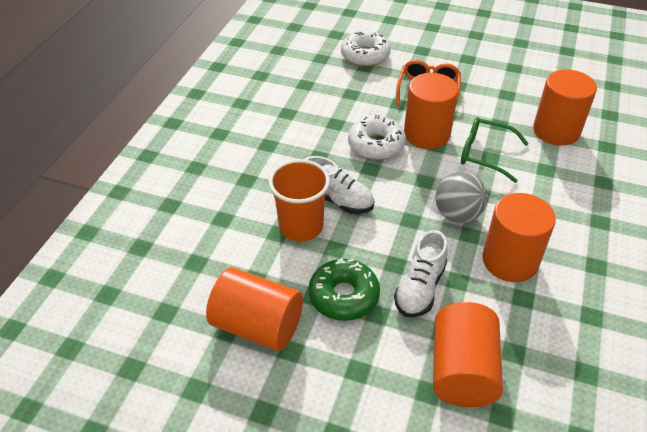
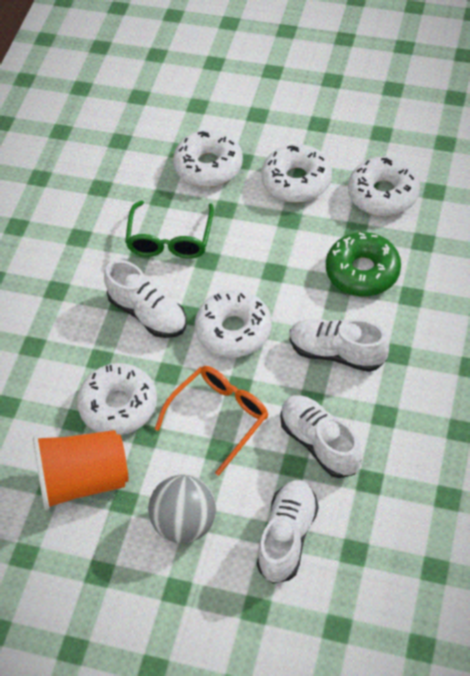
orange cylinder: [206,268,303,351] [404,73,458,149] [433,302,503,407] [482,193,556,282] [533,69,597,146] = 5 -> none = 0
white donut: [341,31,391,67] [348,115,406,160] = 2 -> [77,363,157,435] [173,130,243,187] [195,290,272,358] [261,144,332,203] [348,157,420,216] = 5
white shoe: [304,156,374,214] [394,230,448,317] = 2 -> [104,260,186,338] [257,480,319,584] [280,395,362,478] [290,319,389,372] = 4

